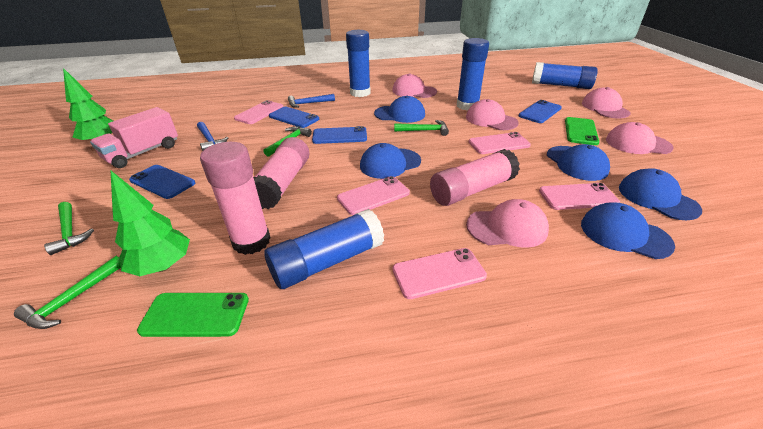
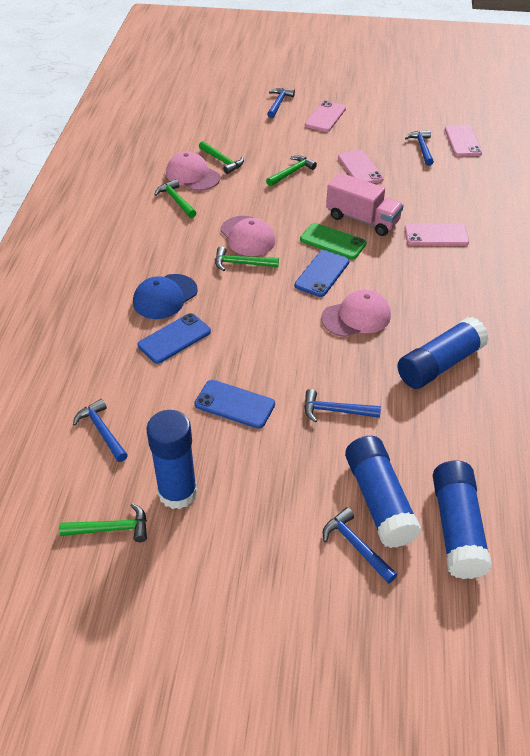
blue cap: [360,143,421,179] [374,96,425,123] [547,144,610,181] [581,202,675,259] [619,168,702,220] = 5 -> [133,274,198,319] = 1
blue hammer: [197,122,228,151] [288,94,335,108] = 2 -> [73,399,128,462] [267,88,295,118] [304,389,381,423] [323,508,398,584] [405,130,434,166] = 5
blue phone: [129,165,195,199] [269,107,319,128] [312,126,367,144] [519,100,562,123] = 4 -> [137,313,211,364] [194,380,275,429] [294,250,349,297] = 3
green hammer: [14,256,121,329] [44,202,94,255] [264,126,312,157] [394,120,449,136] = 4 -> [59,503,147,542] [154,179,196,218] [199,141,244,174] [215,246,279,271] [266,155,317,186] = 5
green phone: [137,293,249,337] [565,117,599,145] = 2 -> [300,223,366,259] = 1
green tree: [63,68,113,140] [110,170,190,276] = 2 -> none = 0
pink cap: [392,74,437,98] [466,99,519,130] [466,199,549,248] [582,87,631,118] [606,122,674,154] = 5 -> [166,151,220,191] [220,216,276,256] [321,290,391,337] = 3
pink glue stick: [200,142,271,255] [253,137,310,209] [430,149,520,206] = 3 -> none = 0
pink phone: [234,100,283,124] [337,176,410,215] [393,248,487,299] [469,132,531,154] [539,183,620,210] = 5 -> [305,101,346,132] [338,150,384,183] [405,224,469,246] [445,125,482,157] = 4

